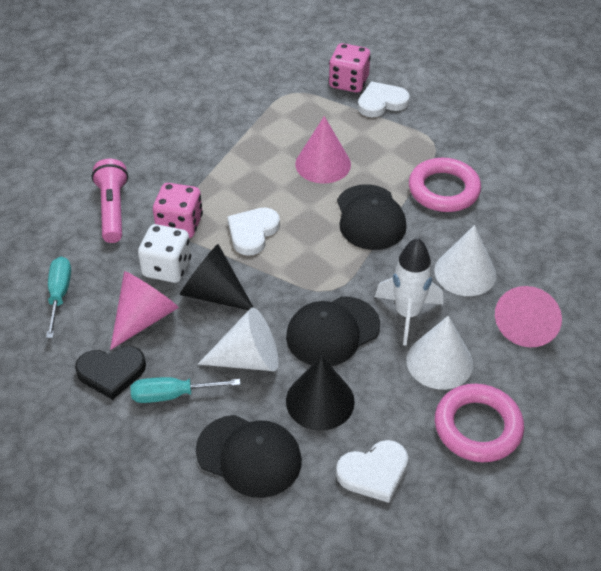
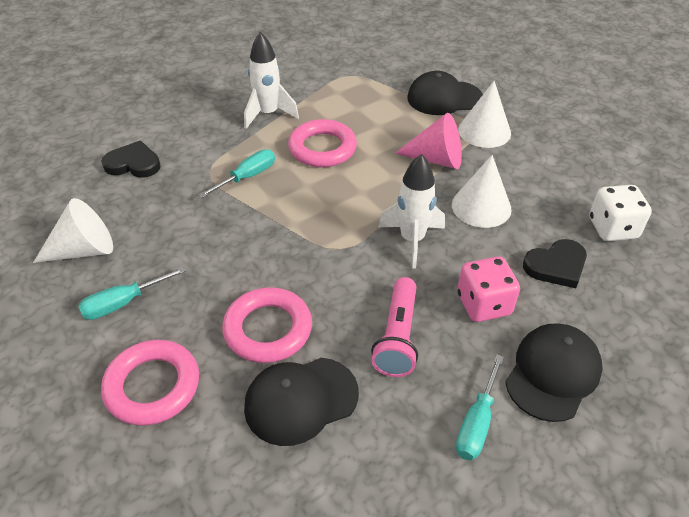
black cone: [180,244,254,310] [286,356,355,431] = 2 -> none = 0
black heart: [75,346,146,400] = 1 -> [101,141,161,178] [523,239,587,288] = 2
pink cone: [110,271,179,350] [295,116,351,184] [495,286,562,347] = 3 -> [395,113,462,169] = 1
pink dice: [153,183,203,238] [329,43,371,93] = 2 -> [457,256,520,322] = 1
pink ring: [409,158,481,212] [435,384,524,462] = 2 -> [101,340,199,426] [222,287,312,363] [288,119,357,167] = 3
turquoise screwdriver: [46,257,71,338] [130,377,241,403] = 2 -> [78,267,186,320] [199,149,275,198] [456,354,504,460] = 3
white heart: [227,208,280,256] [336,440,408,503] [358,81,410,117] = 3 -> none = 0
white rocket: [375,238,443,346] = 1 -> [244,32,299,129] [378,154,445,269] = 2

